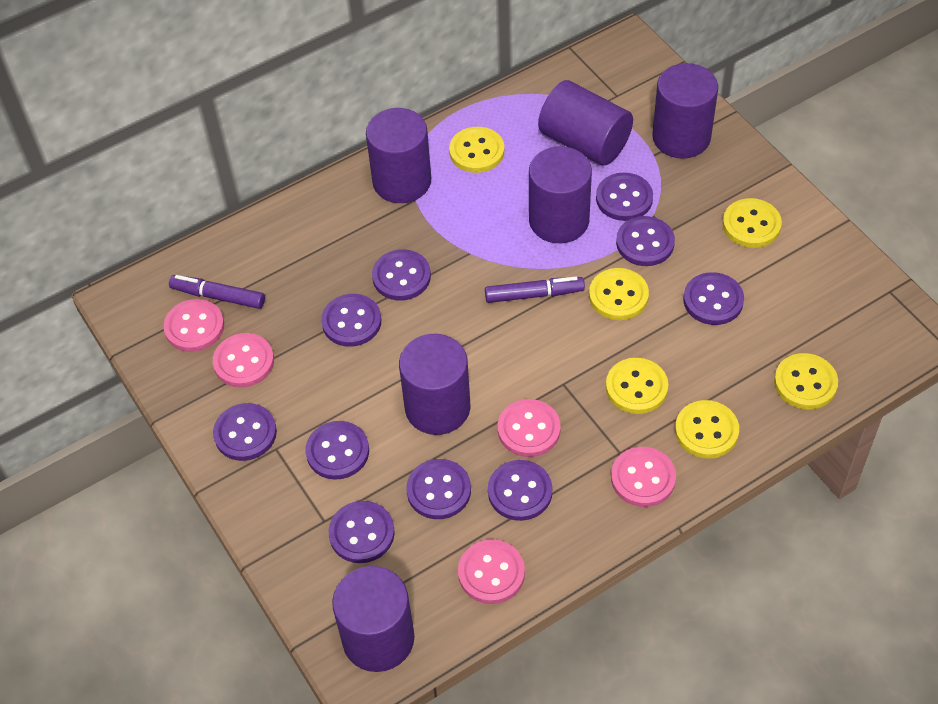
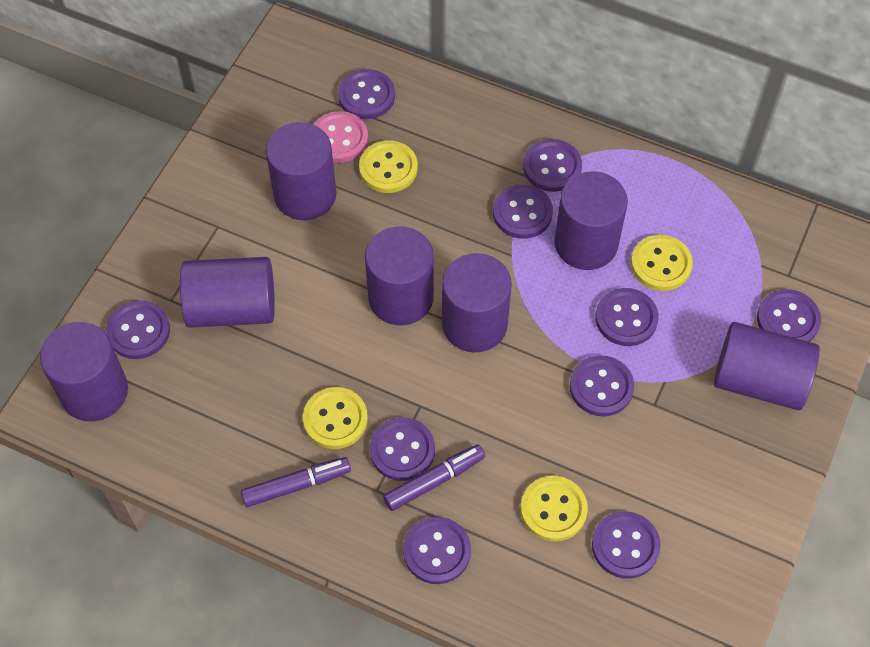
pink button: [164,299,224,352] [213,333,274,388] [458,539,525,604] [498,399,561,457] [611,447,676,507] = 5 -> [314,111,368,163] = 1
purple cylinder: [332,566,414,672] [366,108,431,203] [399,334,470,435] [529,146,592,243] [538,80,633,165] [652,63,718,159] = 6 -> [40,322,128,422] [180,257,275,328] [266,122,337,220] [365,226,434,325] [442,253,512,353] [554,171,628,270] [714,322,820,410] = 7
yellow button: [449,127,504,173] [589,268,649,320] [606,358,668,414] [675,400,739,459] [723,198,782,248] [774,353,838,410] = 6 -> [303,387,368,449] [359,140,418,193] [521,476,588,541] [631,235,693,291] = 4

